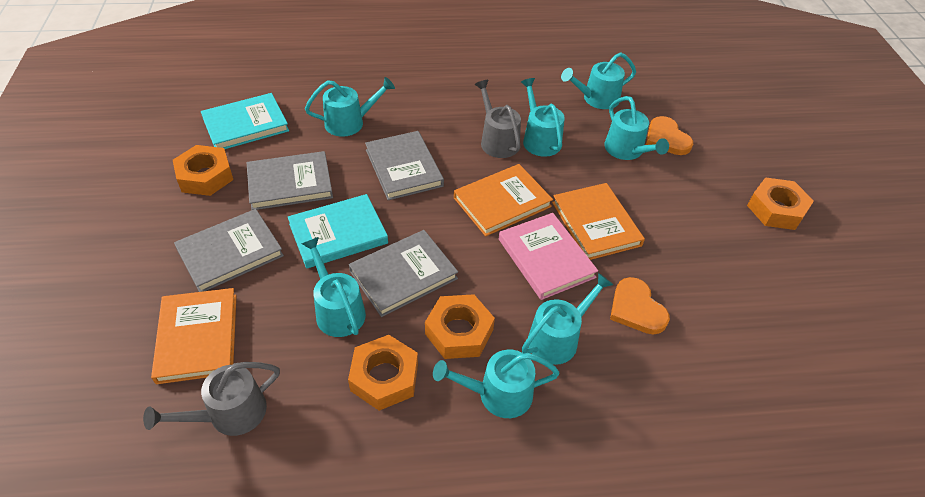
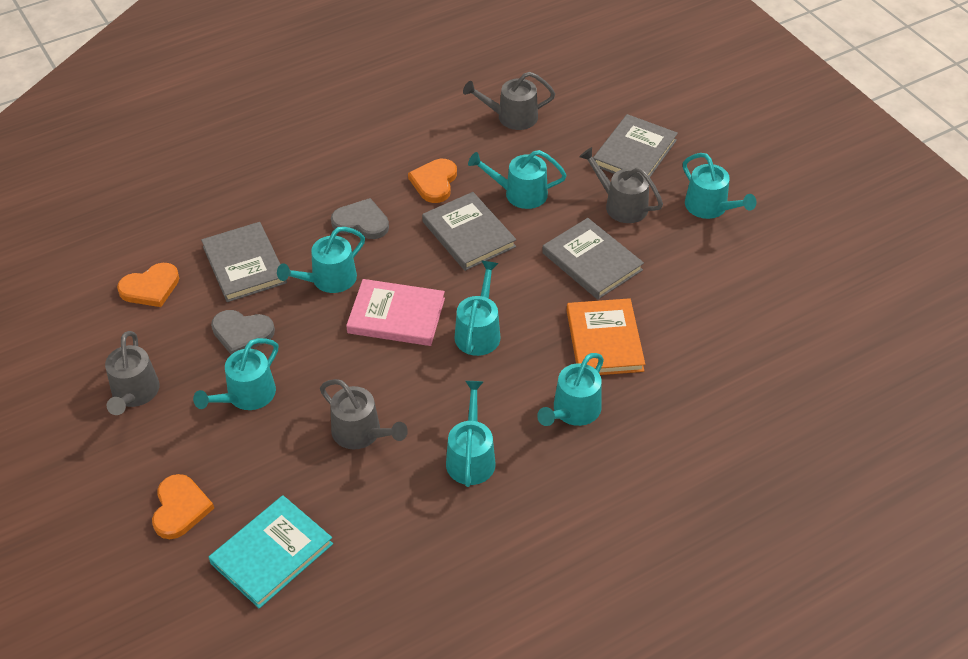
grey heart: none = 0 -> [211,310,275,354] [331,198,389,239] = 2
grey watering can: [143,362,280,436] [475,80,521,158] = 2 -> [105,331,159,415] [320,379,408,449] [463,72,555,130] [579,147,663,223] = 4
orange book: [151,288,237,384] [454,164,553,236] [552,183,645,260] = 3 -> [567,298,645,375] = 1
orange heart: [610,277,670,334] [646,116,693,155] = 2 -> [117,263,179,307] [152,474,214,539] [408,159,457,203] = 3
orange nut: [173,145,233,196] [348,335,418,411] [425,294,495,359] [747,177,814,230] = 4 -> none = 0
turquoise book: [201,93,289,149] [288,194,388,269] = 2 -> [209,495,333,609] = 1

